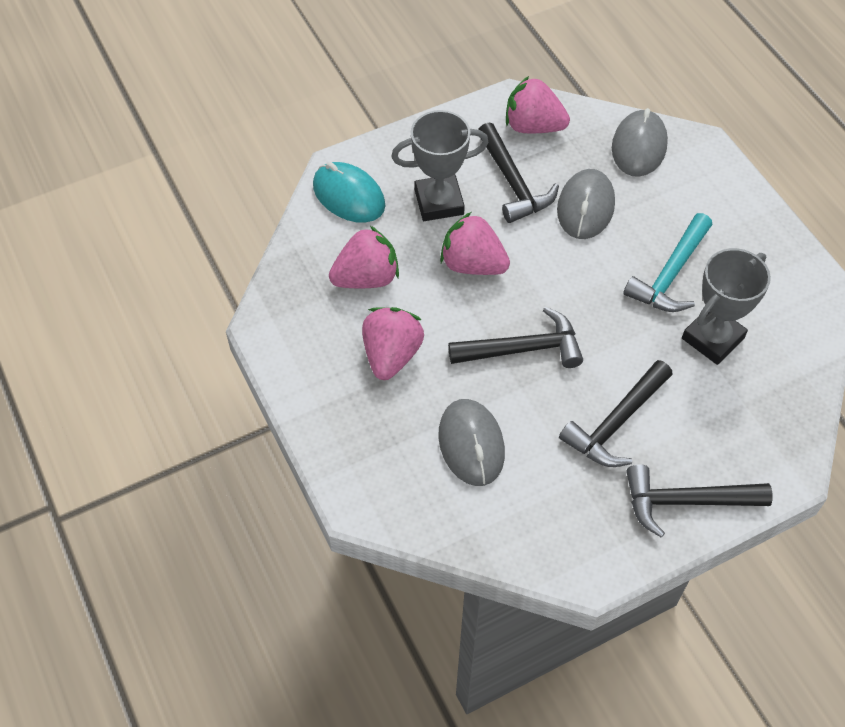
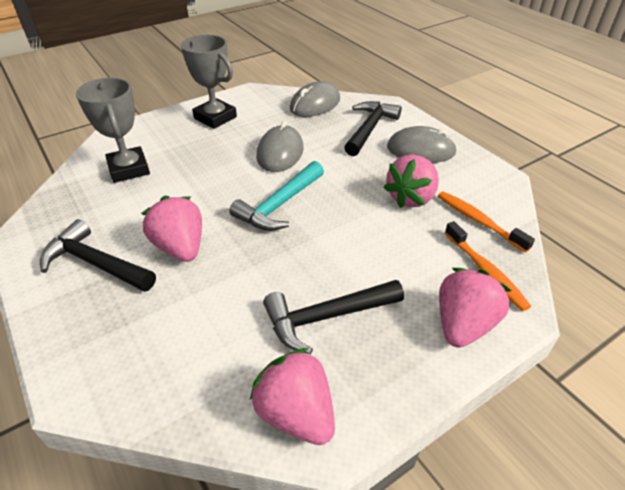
black hammer: [448,307,583,368] [478,123,559,223] [559,360,673,467] [626,464,772,538] = 4 -> [40,219,156,292] [263,280,404,354] [344,101,402,156] = 3
orange toothbrush: none = 0 -> [438,191,535,253] [445,221,531,311] = 2
turquoise mouse: [313,162,385,223] = 1 -> none = 0

